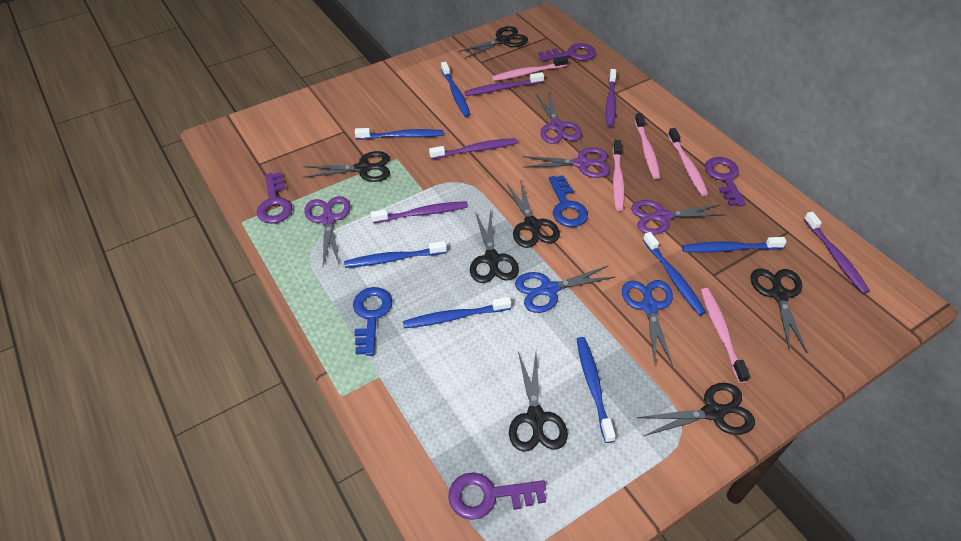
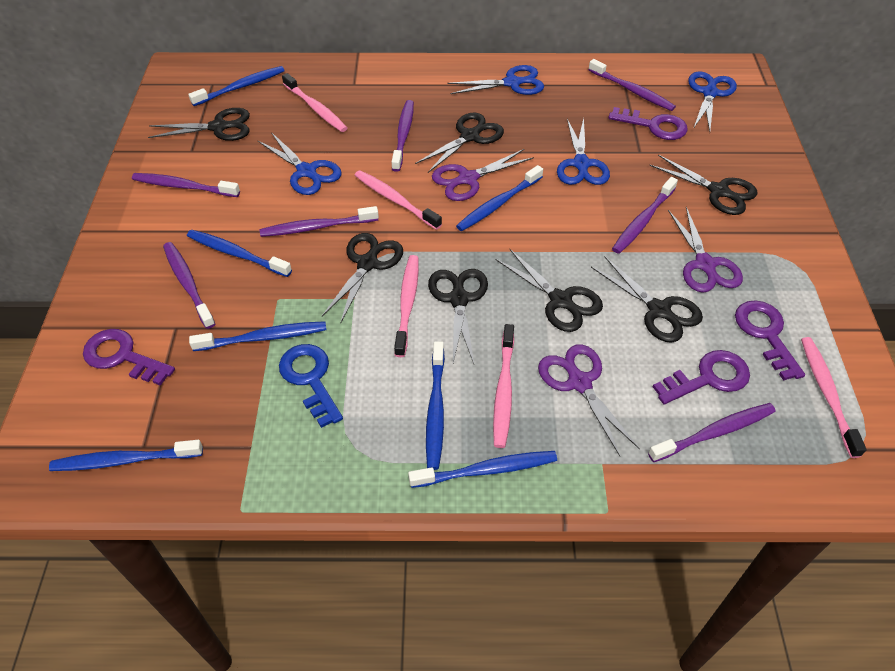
blue key: [353,287,392,356] [549,175,588,227] = 2 -> [279,344,343,428] = 1
blue scissors: [515,265,616,313] [622,280,673,366] = 2 -> [257,132,342,195] [448,65,544,95] [557,118,610,185] [688,71,737,132] = 4
purple scissors: [304,196,351,266] [523,148,610,178] [536,91,582,144] [631,200,726,235] = 4 -> [432,149,534,201] [538,344,640,457] [668,207,743,293] = 3
purple toothbrush: [371,201,468,223] [429,138,517,159] [465,72,544,96] [606,69,616,127] [804,212,870,294] = 5 -> [132,173,240,197] [163,242,215,329] [260,206,379,237] [392,100,414,172] [588,59,676,111] [612,177,678,254] [648,403,776,462] = 7

